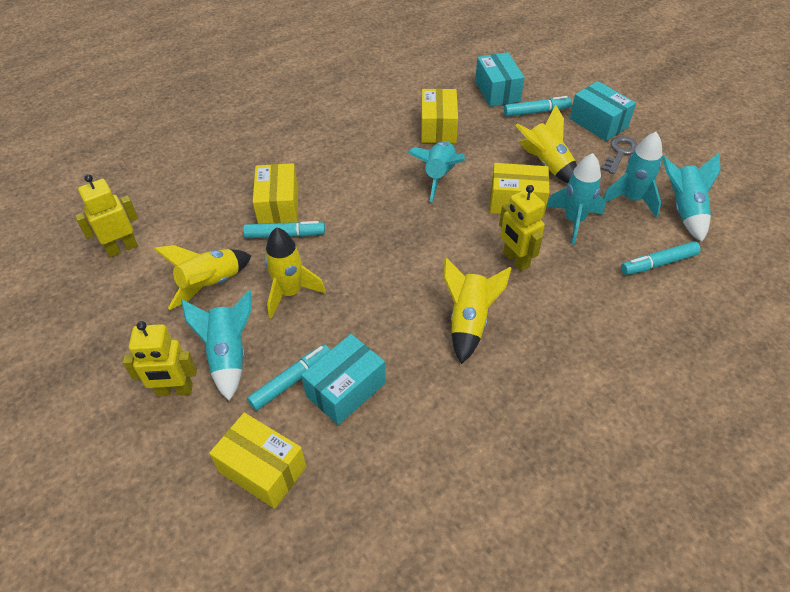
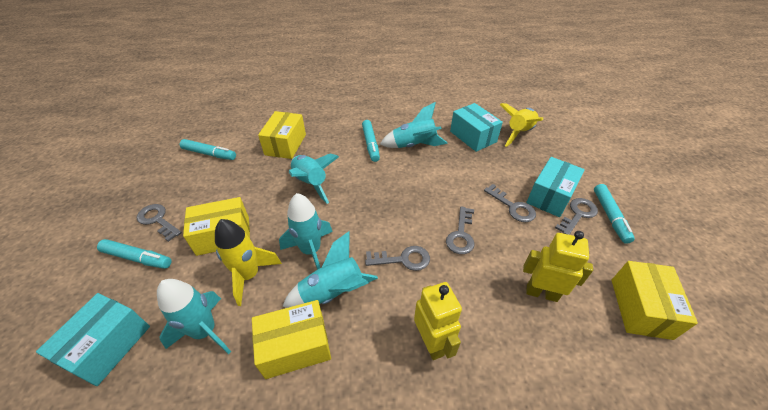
grey key: [601,136,638,174] = 1 -> [137,204,182,242] [365,246,430,271] [446,206,474,254] [484,184,536,222] [555,198,598,235] = 5
yellow robot: [75,174,138,257] [122,321,197,397] [499,185,545,271] = 3 -> [414,282,462,360] [523,231,593,302] = 2
yellow rocket: [154,245,251,310] [265,227,326,319] [444,257,511,364] [515,105,577,184] = 4 -> [215,219,282,306] [500,103,543,147] = 2

